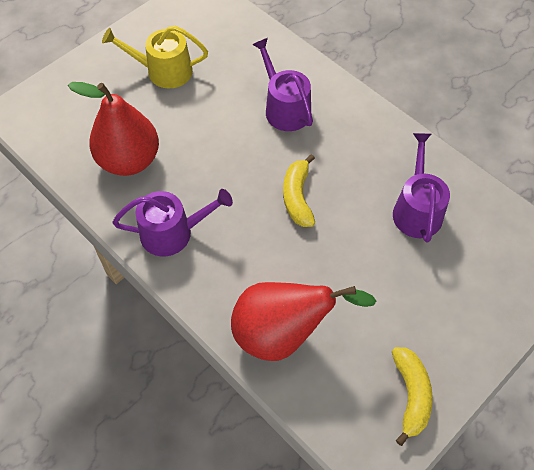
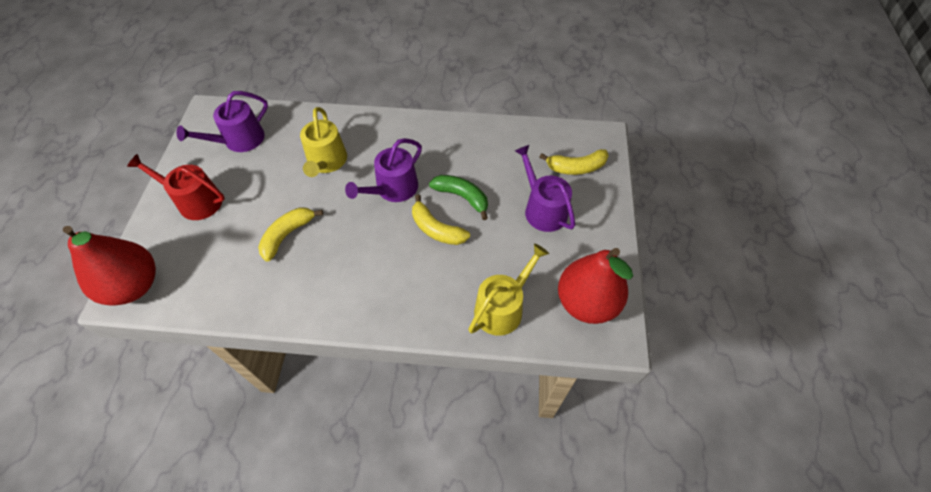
green banana: none = 0 -> [429,175,488,220] = 1
red watering can: none = 0 -> [127,154,225,220] = 1
yellow banana: [283,154,315,227] [392,347,433,446] = 2 -> [258,208,323,262] [412,195,470,245] [540,149,609,175] = 3
yellow watering can: [102,26,208,89] = 1 -> [300,107,347,177] [468,244,549,336] = 2

